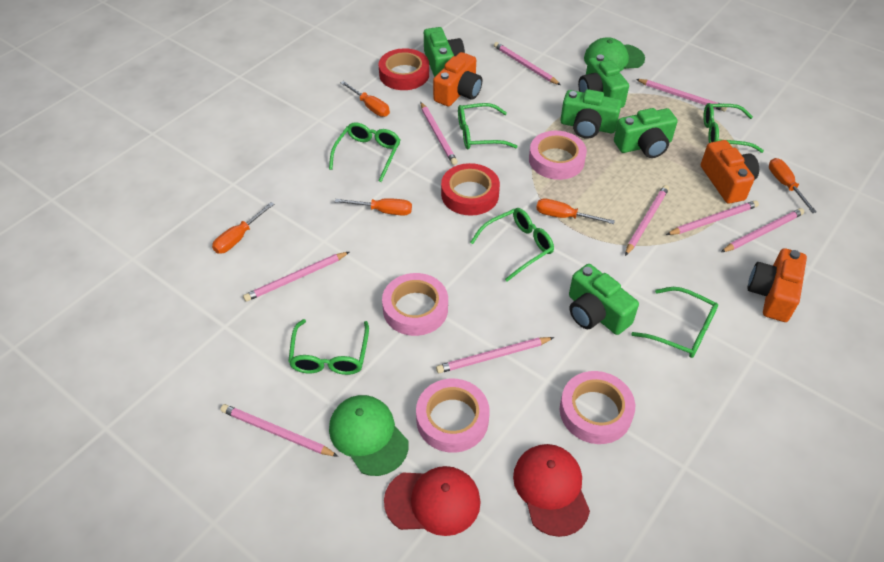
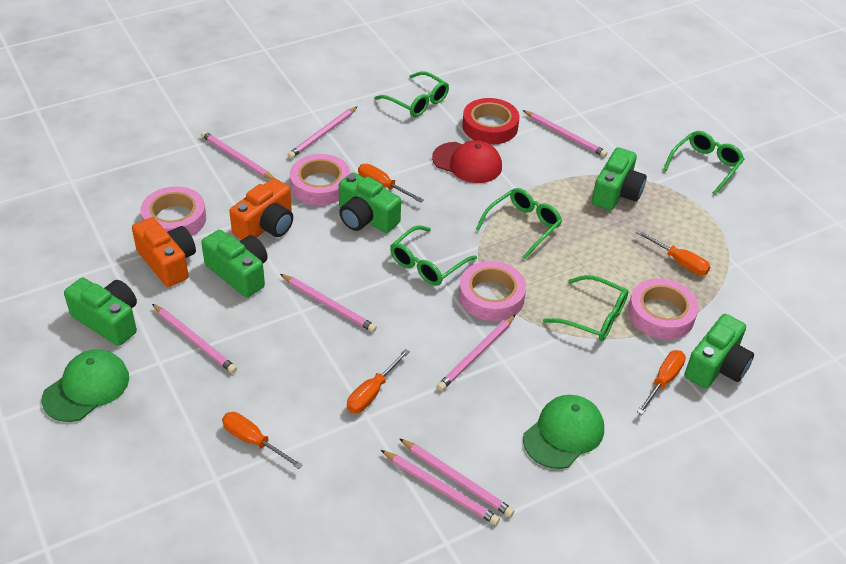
green glasses: [288,319,369,375] [329,122,400,182] [458,103,518,149] [470,208,554,282] [631,287,718,358] [703,103,764,153] = 6 -> [375,71,449,117] [390,225,477,286] [476,188,562,259] [543,275,628,341] [663,131,744,195] = 5
orange camera: [433,52,482,106] [701,140,759,204] [747,248,807,322] = 3 -> [132,217,196,287] [229,178,293,240] = 2
pink pencil: [220,404,338,457] [243,252,349,302] [421,102,458,165] [436,337,554,373] [494,42,561,85] [625,185,669,256] [636,79,727,112] [666,200,759,235] [721,208,804,252] = 9 -> [152,304,237,373] [201,131,274,179] [280,274,377,332] [288,107,357,159] [381,450,500,525] [399,438,514,517] [437,314,516,391] [523,110,608,157] = 8
red cap: [384,466,481,536] [513,444,590,537] = 2 -> [432,140,502,183] = 1
red tape: [378,48,429,90] [441,163,500,216] = 2 -> [462,98,519,144] = 1

